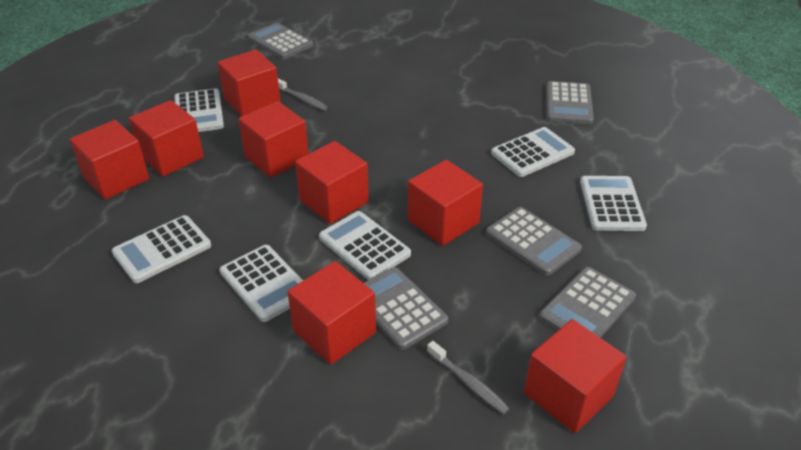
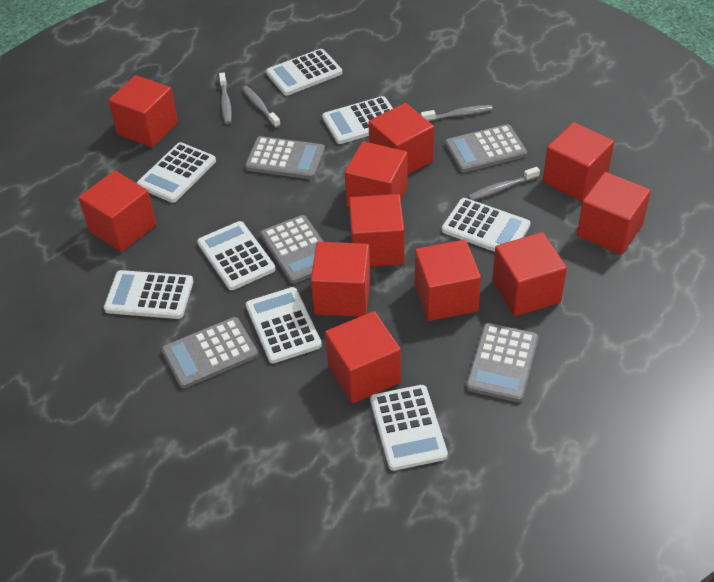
grey toothbrush: [278,78,328,111] [427,341,510,414] = 2 -> [219,72,232,124] [242,86,281,128] [421,105,493,122] [468,167,540,200] = 4
red cube: [70,120,149,200] [129,100,204,177] [218,49,281,116] [238,101,309,178] [288,261,376,365] [295,141,369,224] [408,160,483,246] [524,319,626,433] = 8 -> [78,170,156,252] [108,75,178,147] [311,242,371,317] [325,311,401,403] [345,141,407,207] [349,194,404,267] [368,103,434,175] [415,239,481,321] [492,232,567,316] [543,122,614,202] [577,172,651,255] = 11
white calculator: [112,215,211,283] [174,89,224,132] [219,245,303,322] [319,211,411,280] [491,127,575,177] [580,176,647,231] = 6 -> [104,270,193,319] [137,142,216,203] [197,221,275,290] [246,287,322,363] [266,49,342,96] [322,96,393,144] [370,385,448,471] [442,198,530,252] = 8

